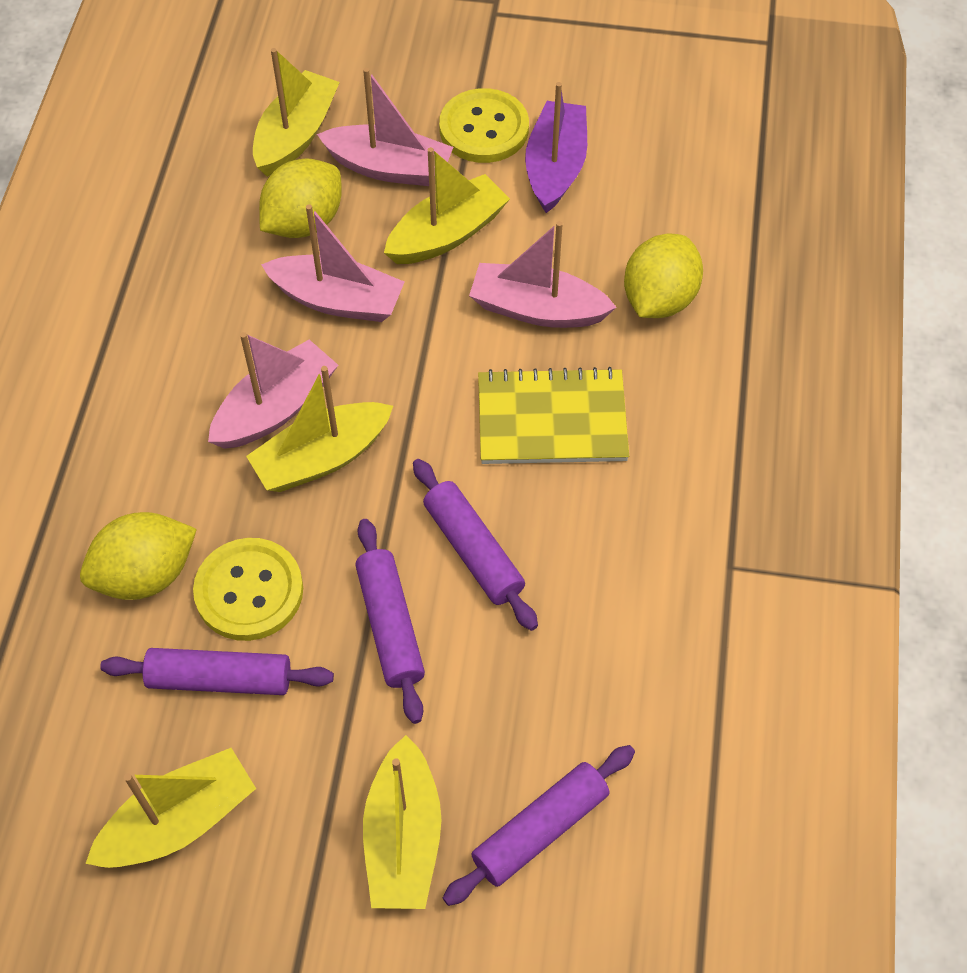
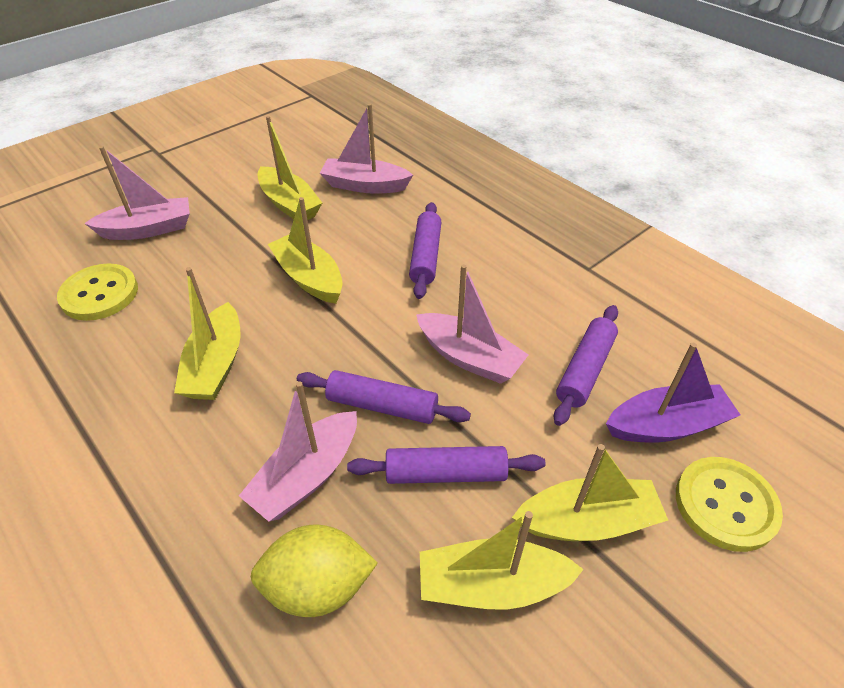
yellow lemon: [80,512,197,600] [259,158,342,238] [624,234,703,318] = 3 -> [250,525,378,617] = 1
yellow notebook: [478,367,629,464] = 1 -> none = 0

